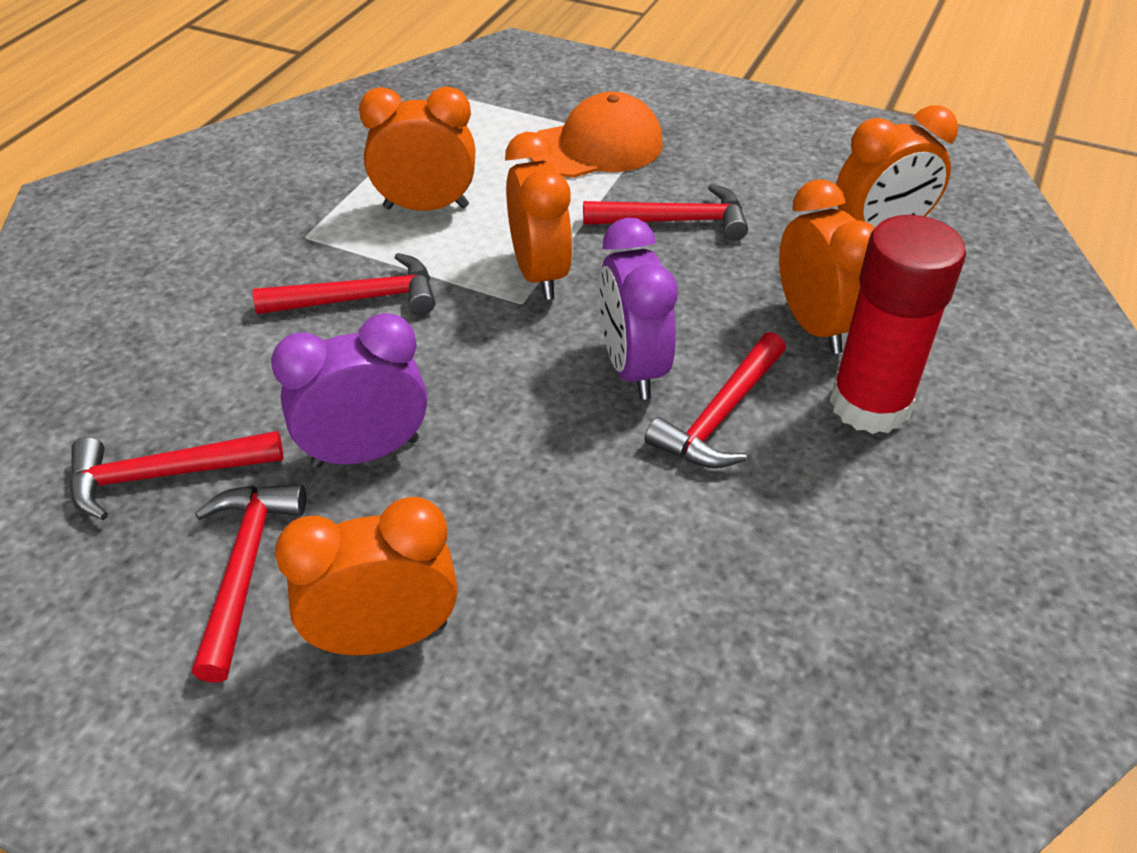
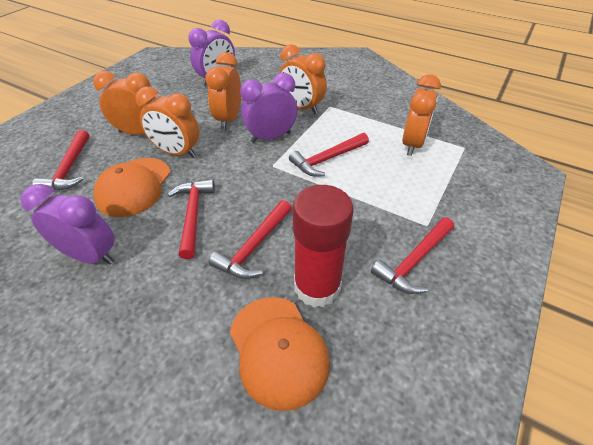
orange cap: [530,92,663,178] = 1 -> [94,158,170,217] [230,297,330,411] = 2
purple clock: [271,313,427,468] [599,218,678,400] = 2 -> [20,184,115,265] [188,20,235,86] [240,73,297,143] = 3

